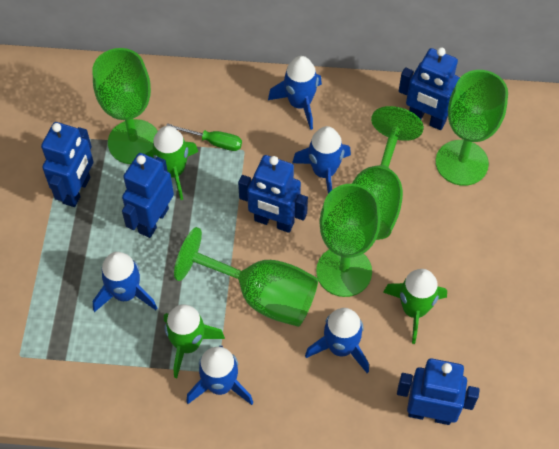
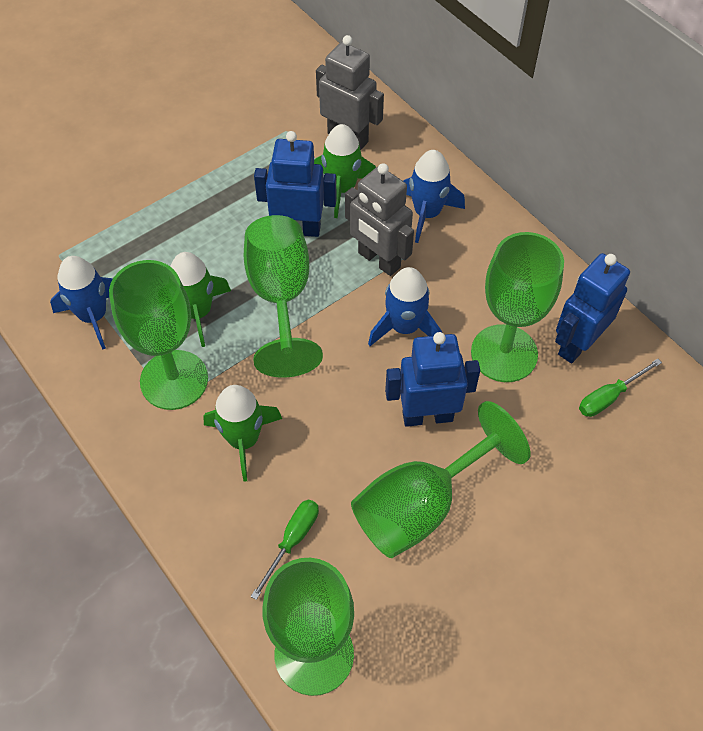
blue robot: [41,122,94,207] [122,153,174,238] [238,155,308,233] [397,358,480,425] [399,47,460,130] = 5 -> [254,131,337,237] [385,332,480,427] [555,253,630,363] = 3
blue rocket: [93,252,157,312] [186,346,253,405] [268,56,322,130] [292,126,351,194] [305,308,369,373] = 5 -> [50,256,113,350] [368,267,442,346] [403,150,465,243] = 3
green screwdriver: [166,123,242,151] = 1 -> [251,500,319,600] [579,359,662,417] = 2
grey robot: none = 0 -> [316,35,384,150] [345,163,414,276] = 2

